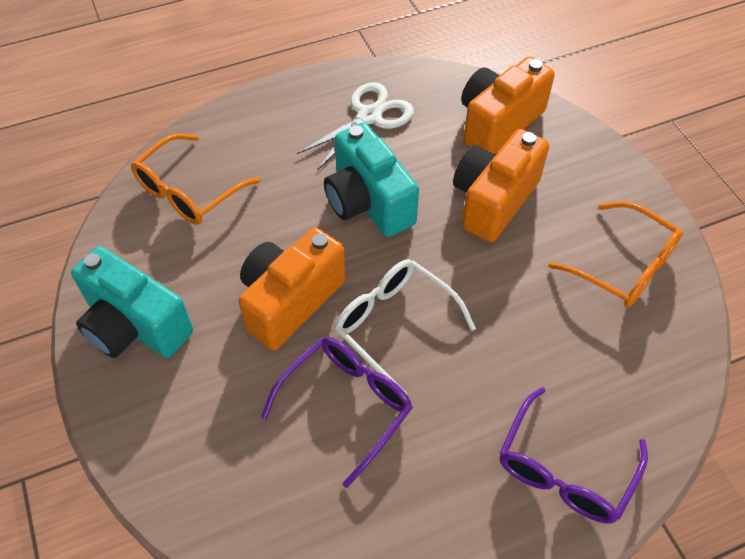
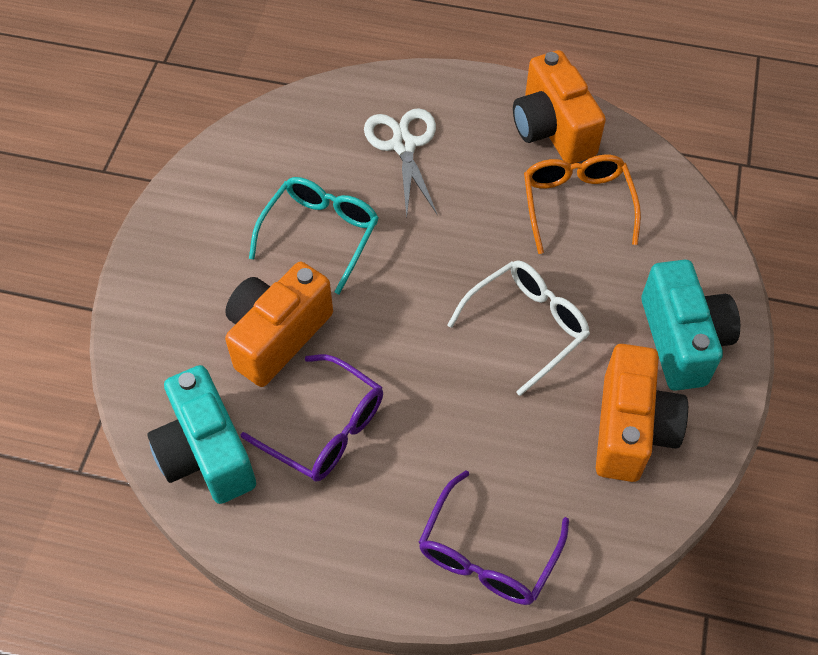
orange glasses: [131,133,260,225] [549,201,683,307] = 2 -> [524,155,641,254] = 1
turquoise glasses: none = 0 -> [249,177,379,295] = 1

